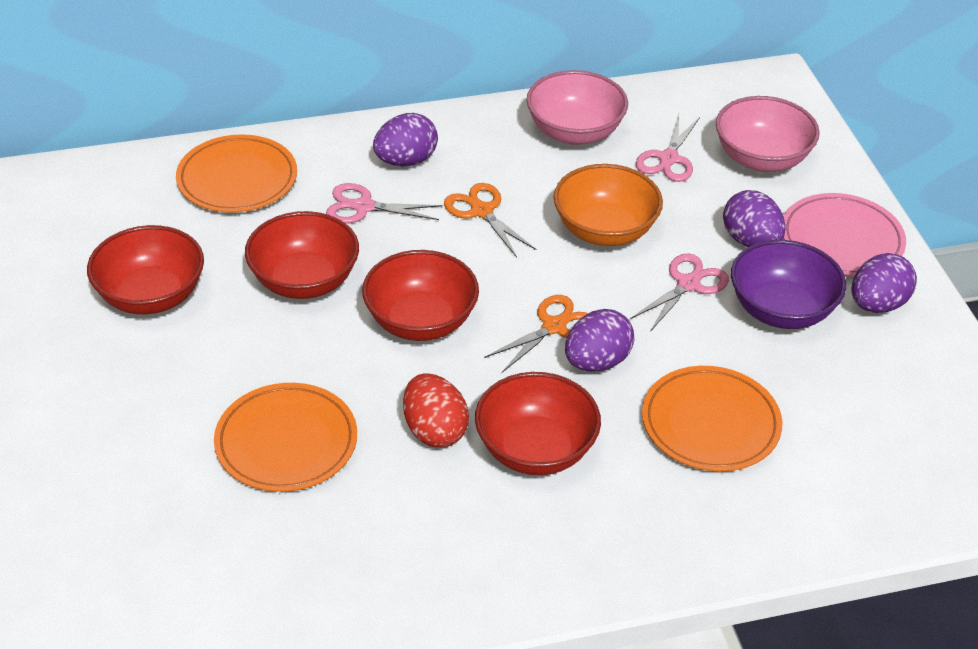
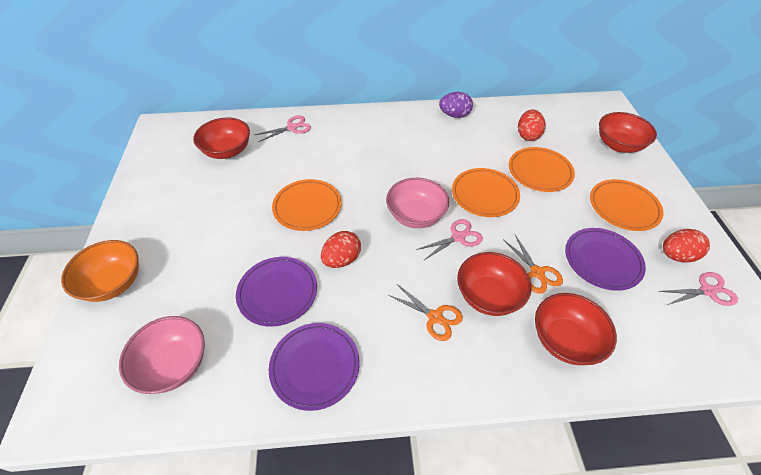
orange plate: [176,134,297,213] [214,383,357,492] [642,366,782,472] = 3 -> [272,179,342,231] [452,168,520,217] [509,147,575,192] [590,179,663,231] = 4
pink plate: [783,193,906,277] = 1 -> none = 0
purple bowl: [731,240,846,329] = 1 -> none = 0
purple egg: [373,113,438,166] [565,309,634,372] [723,190,786,247] [852,253,917,313] = 4 -> [439,92,473,118] = 1
purple plate: none = 0 -> [236,257,317,327] [269,323,360,411] [565,228,646,291] = 3
red egg: [403,373,469,448] = 1 -> [321,231,361,268] [518,110,546,141] [663,229,710,263] = 3

